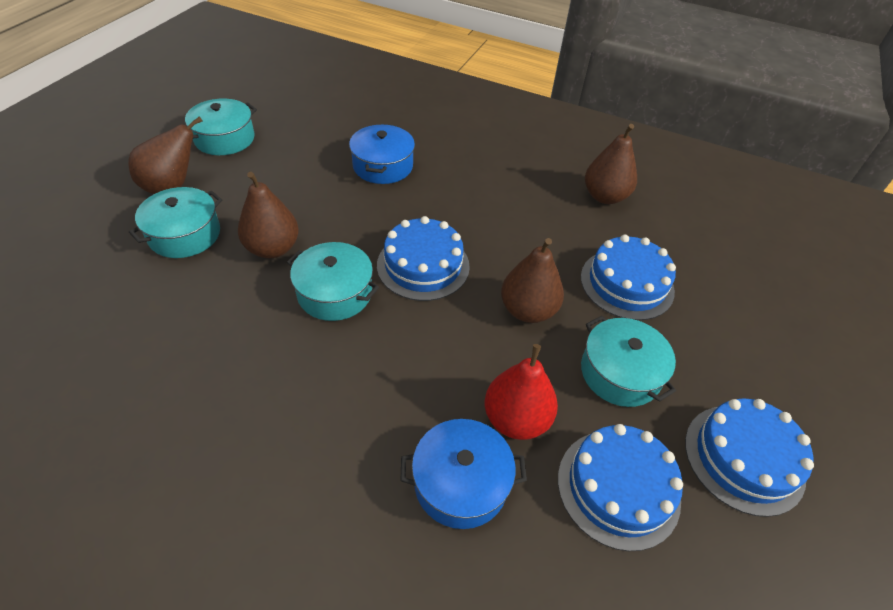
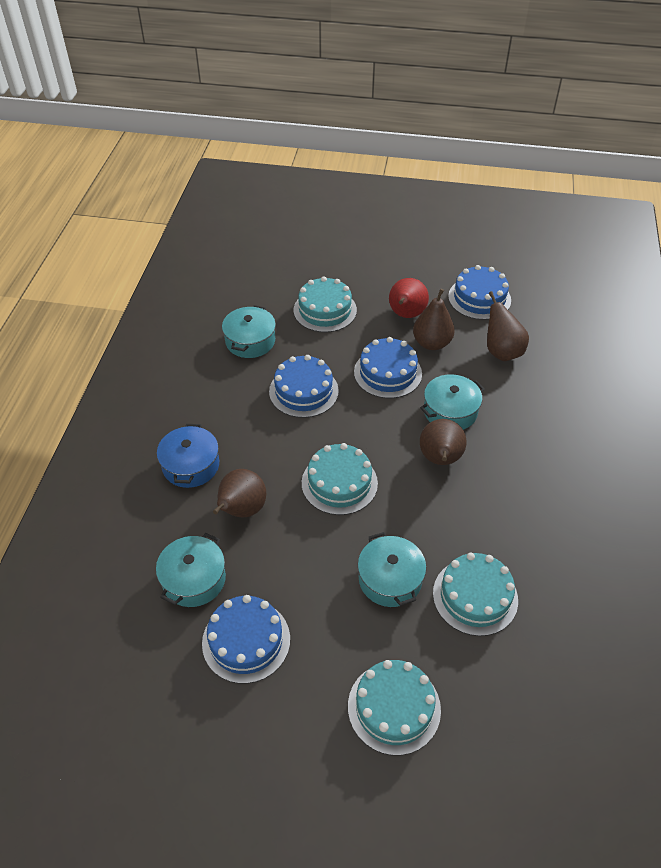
blue pot: [349,124,415,184] [401,419,527,529] = 2 -> [157,424,219,488] = 1
turquoise cake: none = 0 -> [293,276,357,332] [302,443,378,515] [348,660,441,755] [433,552,518,636] = 4

